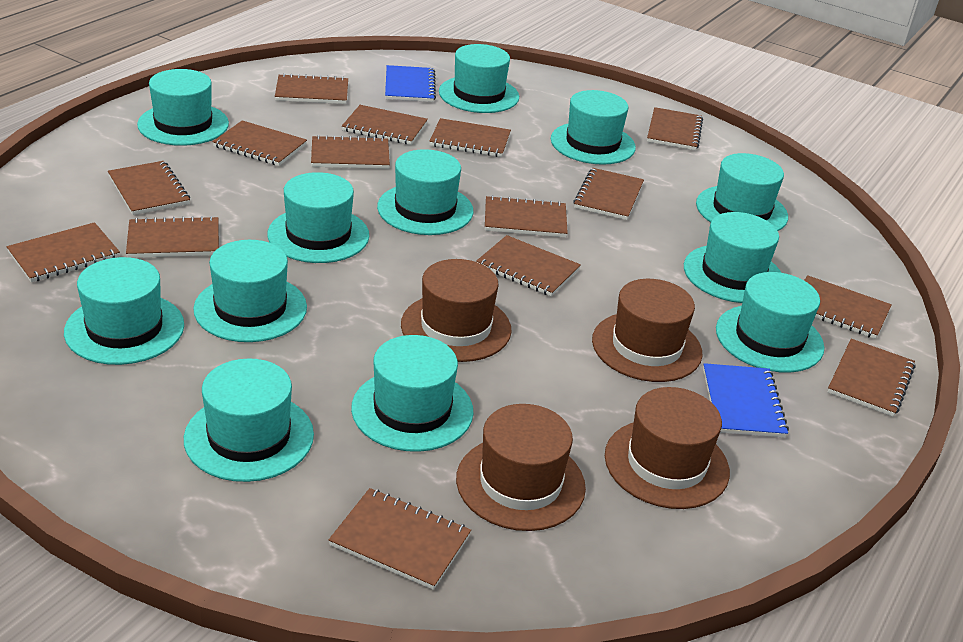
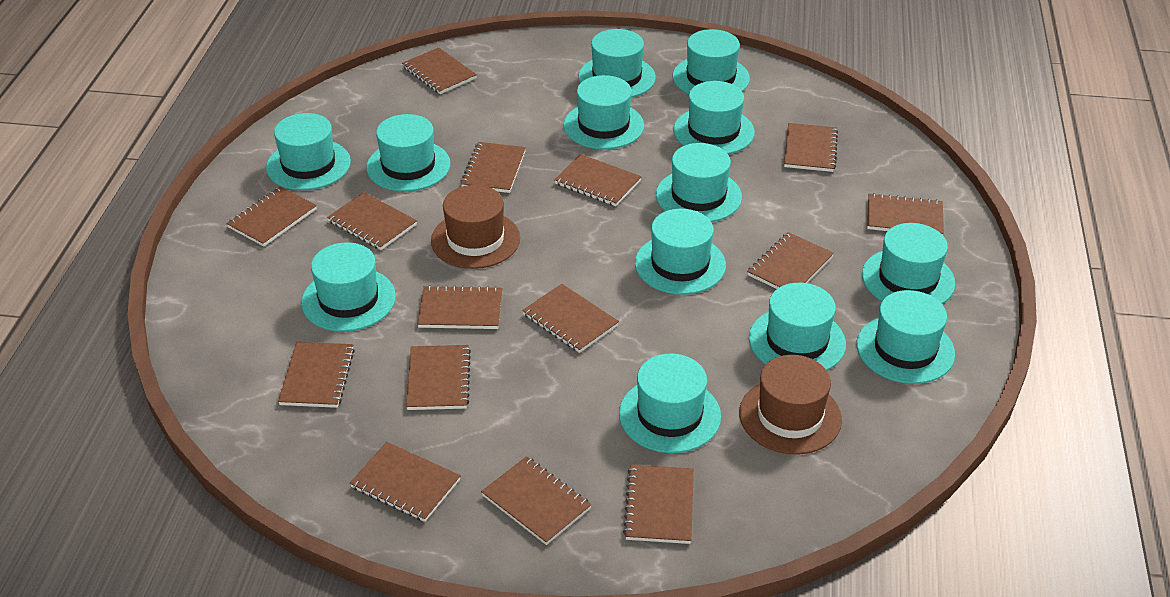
blue notebook: [385,65,436,102] [703,363,789,438] = 2 -> none = 0
brown hat: [401,259,511,362] [456,404,586,531] [592,279,702,382] [605,387,730,509] = 4 -> [431,185,520,269] [739,355,842,455] = 2
turquoise hat: [64,257,184,365] [137,69,229,146] [184,358,314,482] [193,240,307,342] [267,172,369,263] [351,335,474,452] [377,149,473,235] [439,44,519,113] [551,90,636,165] [684,212,781,303] [696,153,788,231] [716,272,824,373] = 12 -> [266,113,351,190] [301,242,396,332] [366,114,450,192] [564,75,644,149] [578,29,656,98] [619,354,721,453] [635,209,726,295] [656,143,742,222] [673,29,750,94] [673,81,755,154] [749,283,846,370] [857,290,955,384] [862,223,955,304] = 13

